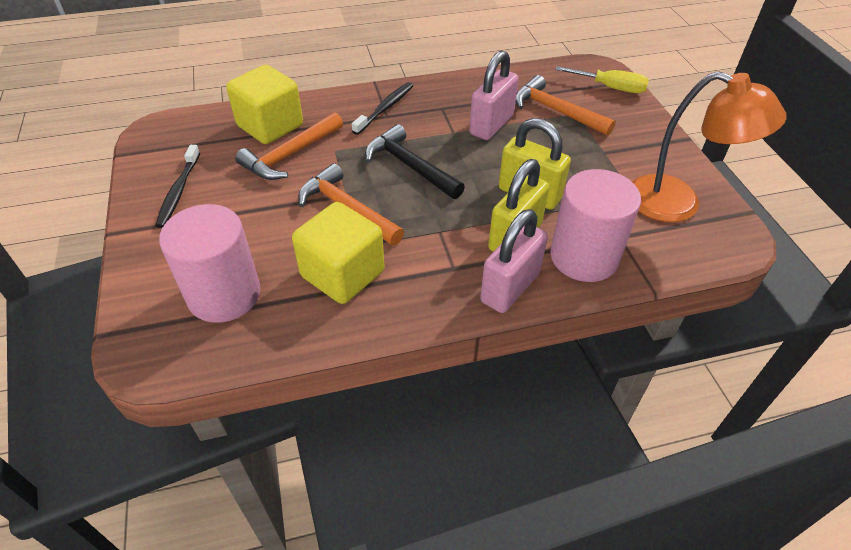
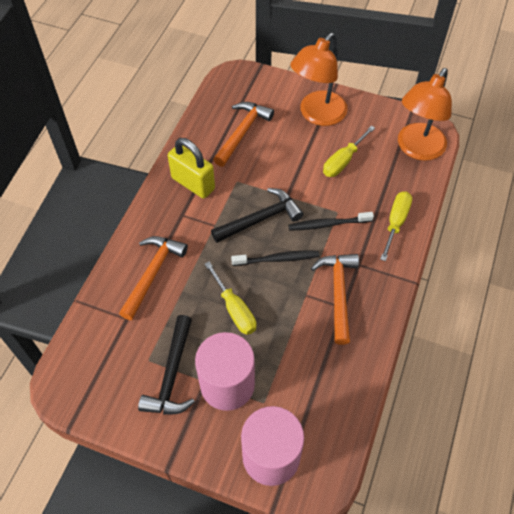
black hammer: [365,124,465,199] = 1 -> [138,315,195,414] [211,188,303,243] = 2
orange lamp: [632,71,786,222] = 1 -> [290,33,348,126] [398,68,452,161] = 2
pink padlock: [469,50,519,140] [480,209,548,313] = 2 -> none = 0
yellow cube: [226,65,303,144] [292,202,384,304] = 2 -> none = 0
yellow padlock: [488,159,550,252] [499,118,571,210] = 2 -> [168,138,215,199] = 1
yellow screwdriver: [555,66,649,93] = 1 -> [205,261,256,335] [323,126,375,177] [380,191,412,261] = 3

